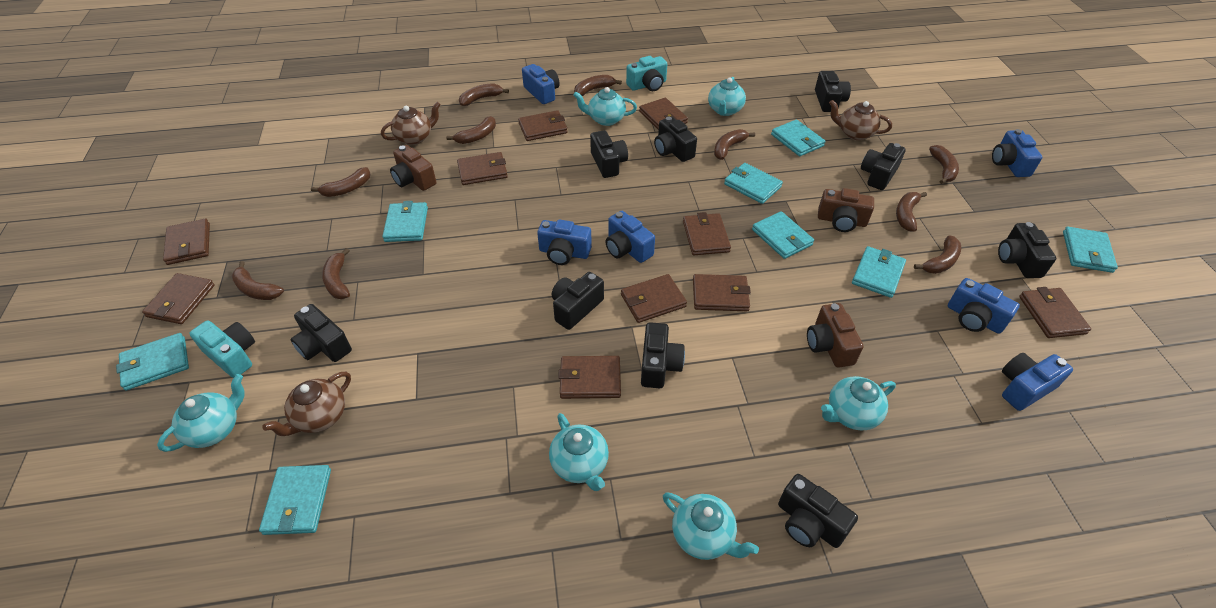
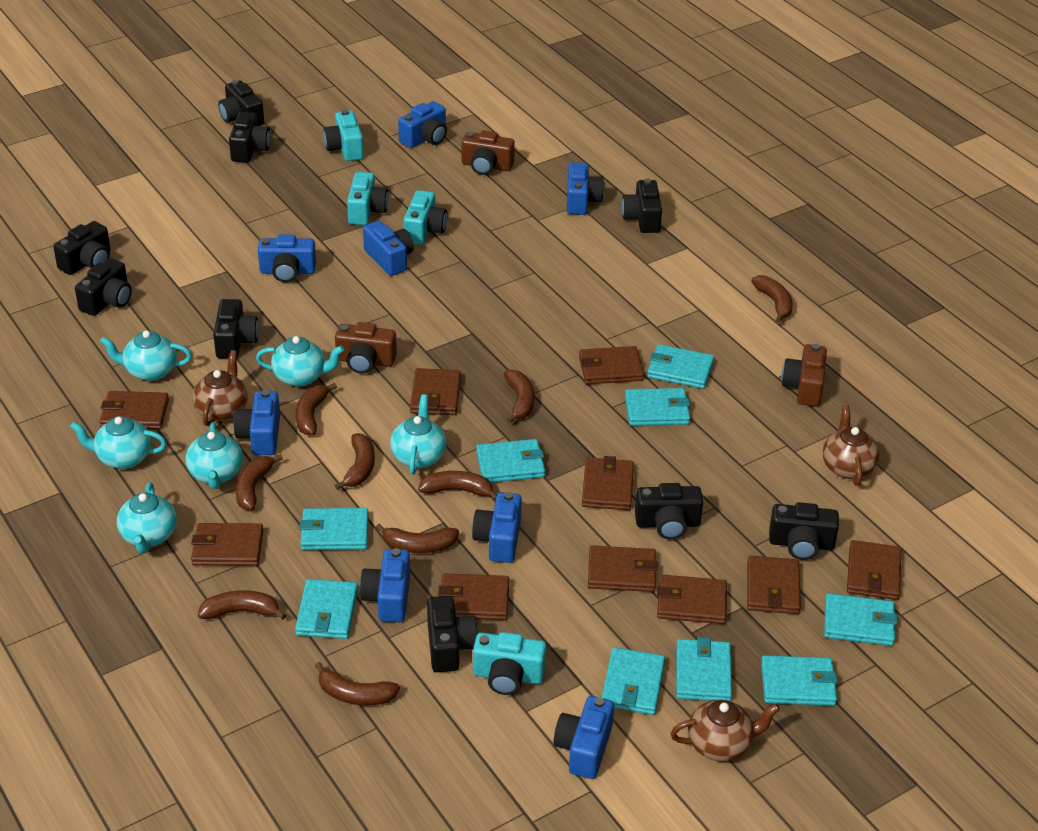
blue camera: [522,64,560,104] [537,219,592,265] [605,211,655,263] [948,278,1020,334] [992,129,1042,177] [1002,353,1073,411] = 6 -> [233,390,280,455] [258,234,316,282] [360,548,410,622] [363,221,414,276] [398,101,447,148] [472,492,522,563] [554,696,614,779] [567,162,604,215] = 8
brown banana: [232,261,284,300] [311,167,371,197] [322,248,350,299] [446,116,496,144] [459,84,509,106] [574,75,622,96] [714,129,755,160] [896,192,927,232] [914,235,961,274] [929,145,959,184] = 10 -> [198,590,286,620] [235,454,283,510] [296,383,337,436] [315,662,400,705] [335,433,375,490] [376,524,459,553] [418,471,497,500] [504,369,535,423] [751,275,793,323] = 9
turquoise camera: [189,320,255,378] [626,56,667,91] = 2 -> [323,110,364,161] [347,172,388,225] [403,190,447,245] [473,632,546,695] = 4
turquoise wallet: [116,333,189,390] [259,465,331,535] [382,201,428,242] [724,163,783,204] [752,211,814,259] [771,119,826,156] [852,246,906,298] [1063,227,1118,273] = 8 -> [295,579,358,639] [300,508,369,550] [476,439,545,482] [602,647,665,715] [625,388,690,426] [647,344,714,389] [676,637,732,701] [761,655,838,706] [824,593,897,646] = 9

